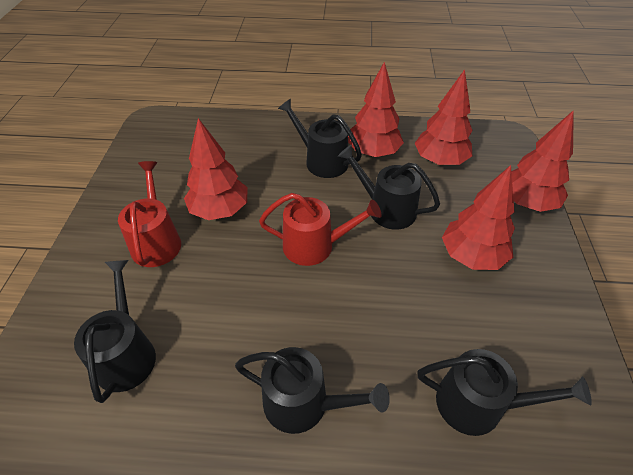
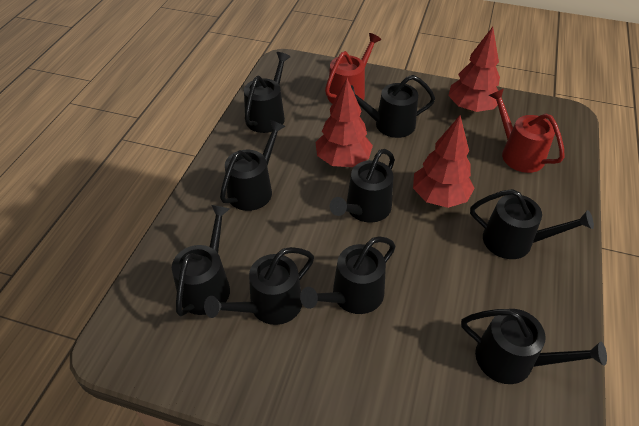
black watering can: [74,260,156,403] [235,347,390,434] [278,99,362,178] [338,145,440,230] [418,349,592,436] = 5 -> [172,205,230,316] [204,247,314,325] [220,120,286,211] [244,52,290,133] [300,237,396,314] [330,149,395,223] [351,75,435,138] [461,309,607,384] [470,189,594,259] = 9
red tree: [184,118,248,220] [348,62,404,157] [415,69,473,166] [442,165,515,270] [511,110,574,212] = 5 -> [315,78,373,167] [413,116,474,208] [448,27,500,112] = 3

